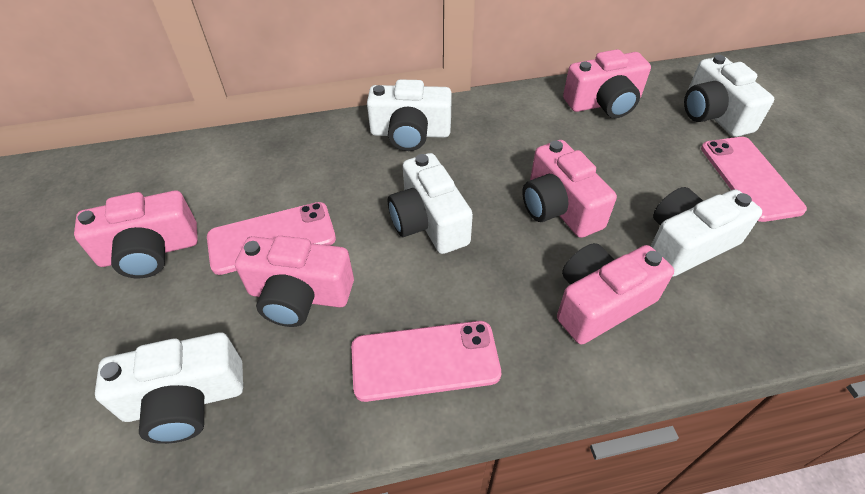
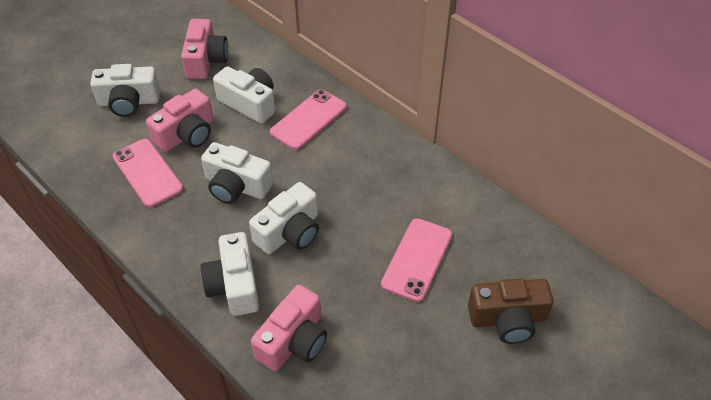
brown camera: none = 0 -> [468,279,553,344] = 1
pink camera: [74,190,198,278] [235,236,354,327] [522,140,617,238] [557,243,674,345] [563,49,651,118] = 5 -> [146,89,214,152] [181,19,228,79] [251,285,327,371] = 3

